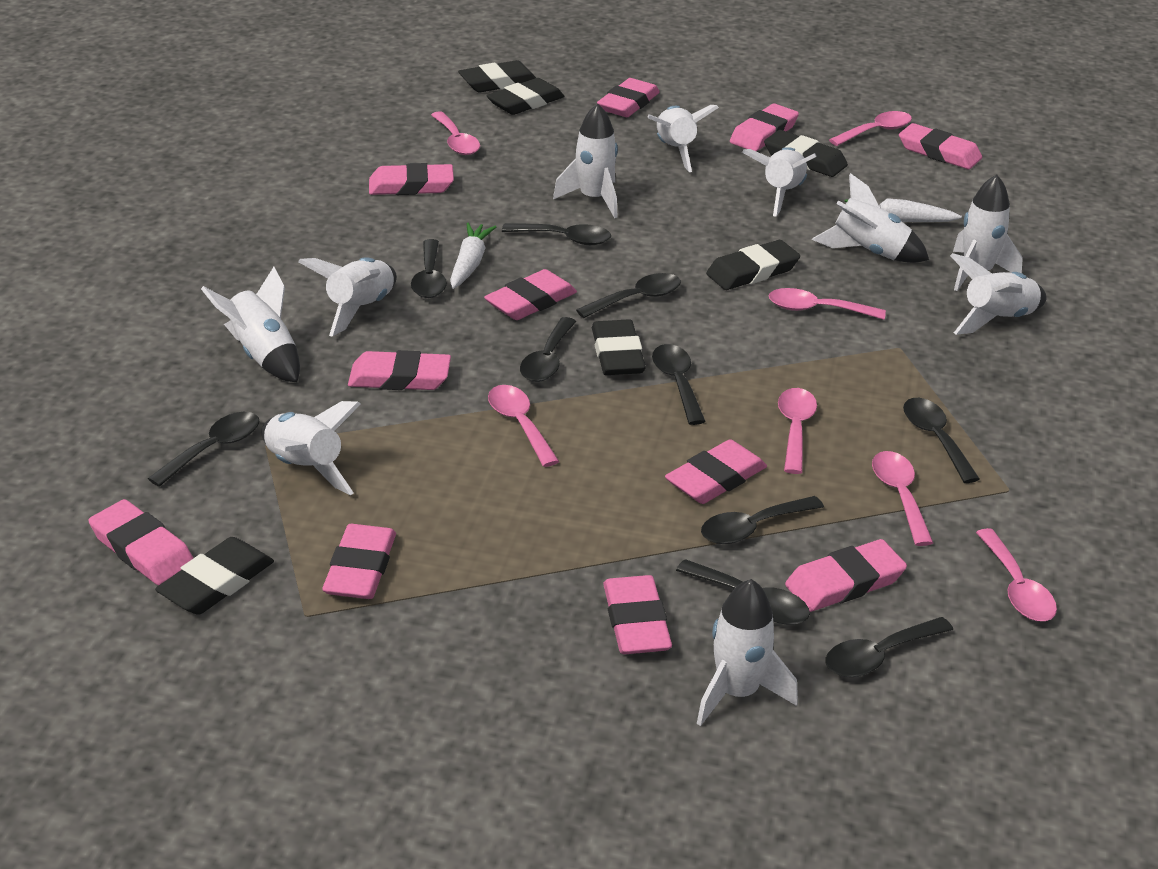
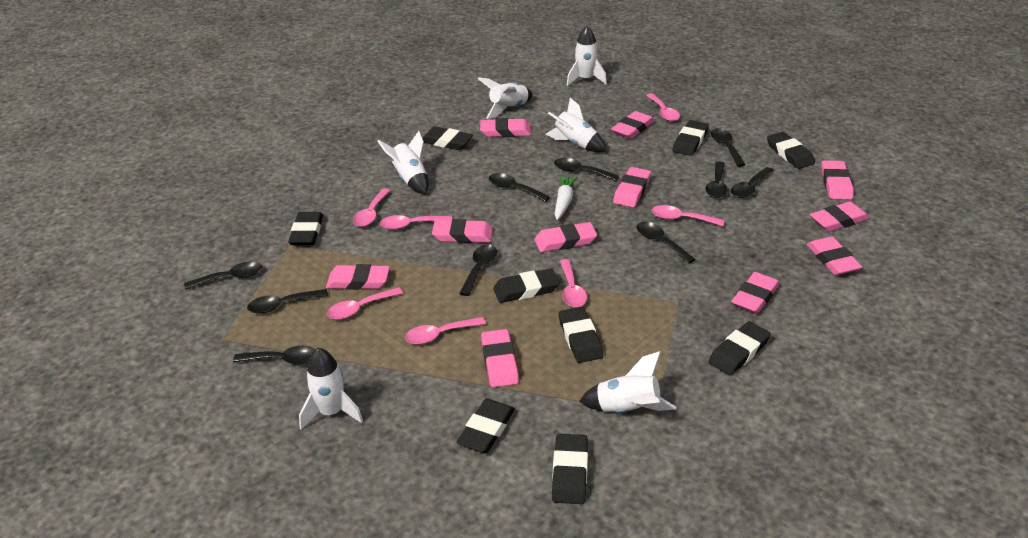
black eraser: [155,537,274,615] [458,60,536,92] [487,78,564,115] [592,319,646,375] [706,240,800,290] [764,130,848,177] = 6 -> [288,212,323,245] [422,126,473,150] [456,399,515,453] [493,268,560,303] [552,434,588,504] [559,307,603,363] [672,120,709,156] [708,321,771,375] [767,132,815,169] = 9
white carrot: [450,223,496,289] [845,198,962,222] = 2 -> [555,175,578,220] = 1
white rocket: [201,267,300,382] [261,401,361,496] [298,258,397,337] [553,103,618,218] [647,105,719,172] [697,579,798,726] [742,147,817,216] [812,173,929,263] [950,253,1047,335] [953,175,1023,291] = 10 -> [299,348,363,430] [378,131,428,194] [478,77,533,119] [546,97,606,152] [567,26,607,86] [579,351,676,413] = 6

